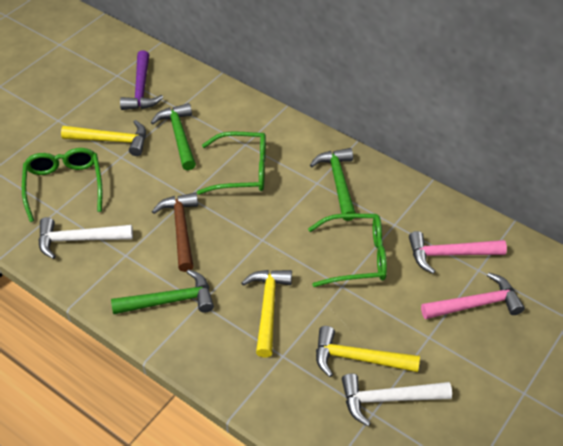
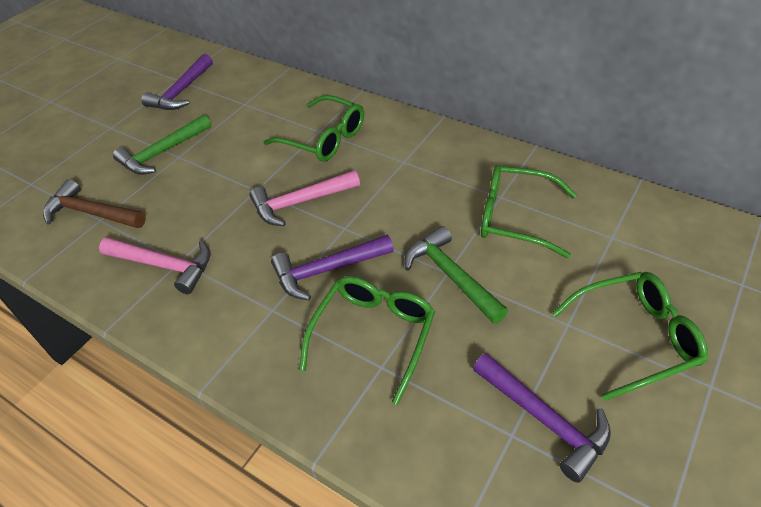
green glasses: [22,148,102,222] [197,131,266,195] [308,213,387,287] = 3 -> [264,95,364,162] [299,276,435,405] [481,165,577,258] [552,272,708,401] = 4
green hammer: [111,269,214,314] [150,103,196,170] [310,148,356,221] = 3 -> [113,114,211,175] [404,226,508,324] = 2
purple hammer: [120,50,163,110] = 1 -> [141,54,213,110] [271,235,394,300] [473,353,611,483] = 3
white hammer: [38,217,133,259] [342,373,452,426] = 2 -> none = 0
yellow hammer: [61,120,146,156] [241,270,292,358] [316,326,420,377] = 3 -> none = 0

